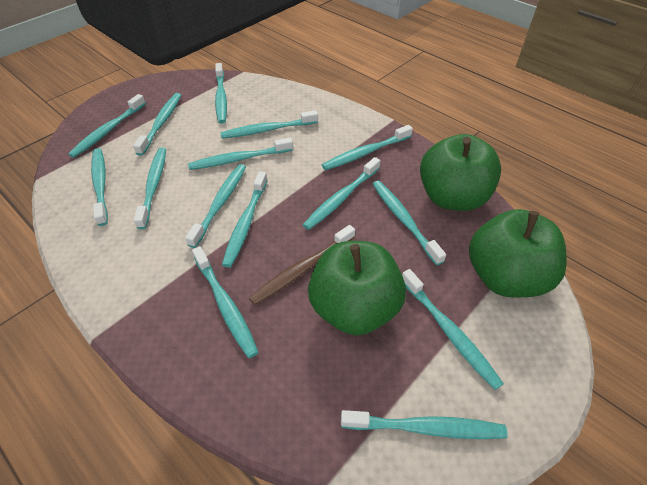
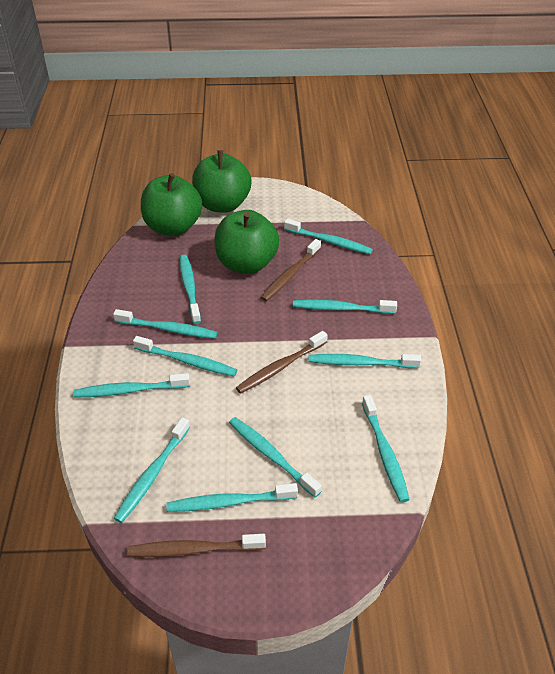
brown toothbrush: [249,225,355,305] = 1 -> [127,534,266,557] [236,331,328,394] [261,239,321,301] = 3
turquoise toothbrush: [68,94,146,158] [91,148,108,226] [133,93,181,156] [133,148,166,229] [185,164,246,248] [188,138,293,170] [192,246,259,358] [215,63,227,124] [220,110,318,139] [222,171,268,268] [303,157,380,230] [322,125,413,170] [341,410,508,439] [372,181,446,265] [402,269,504,390] = 15 -> [74,373,190,398] [113,309,217,339] [113,417,190,523] [133,336,237,376] [166,483,298,512] [180,255,201,324] [229,417,322,498] [284,219,373,254] [293,300,397,314] [308,354,421,368] [362,395,410,502] = 11

